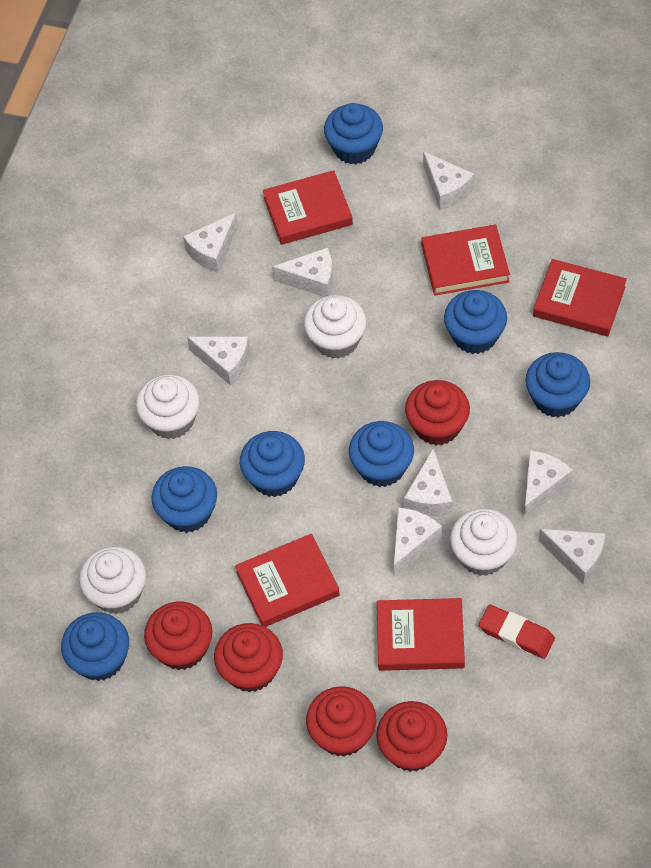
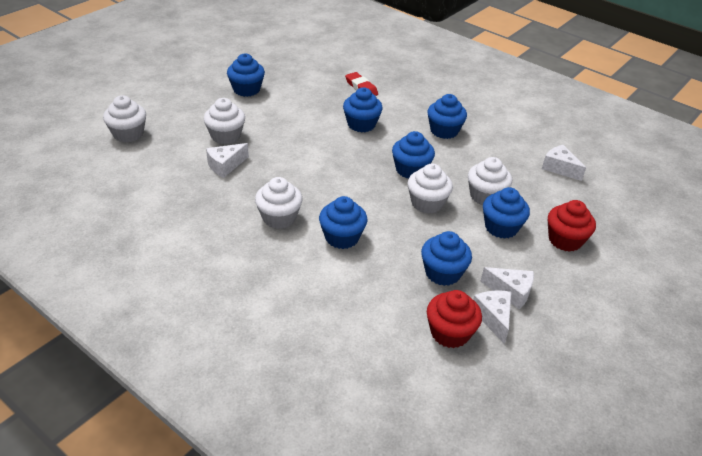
red book: [235,534,340,627] [263,170,353,245] [377,598,465,671] [421,225,510,296] [533,259,627,336] = 5 -> none = 0
red cupcake: [144,601,213,670] [214,623,283,692] [306,686,377,757] [376,701,447,772] [405,380,470,446] = 5 -> [427,290,482,348] [548,200,596,252] = 2
white cheese: [183,213,238,273] [187,336,250,386] [272,248,333,297] [394,507,442,577] [404,449,452,516] [423,151,474,210] [524,450,573,518] [539,529,605,585] = 8 -> [206,143,249,178] [473,290,511,344] [480,267,534,310] [542,145,586,181] = 4
white cupcake: [79,546,146,614] [136,374,200,439] [304,295,367,359] [450,508,518,576] = 4 -> [103,95,146,142] [204,98,245,144] [255,177,303,229] [408,164,453,214] [468,157,512,205] = 5

